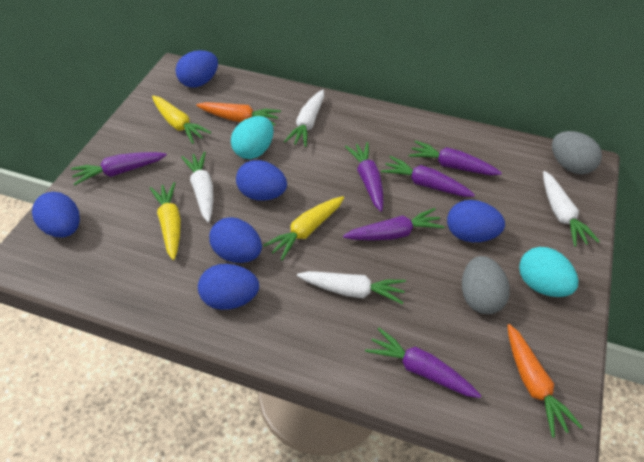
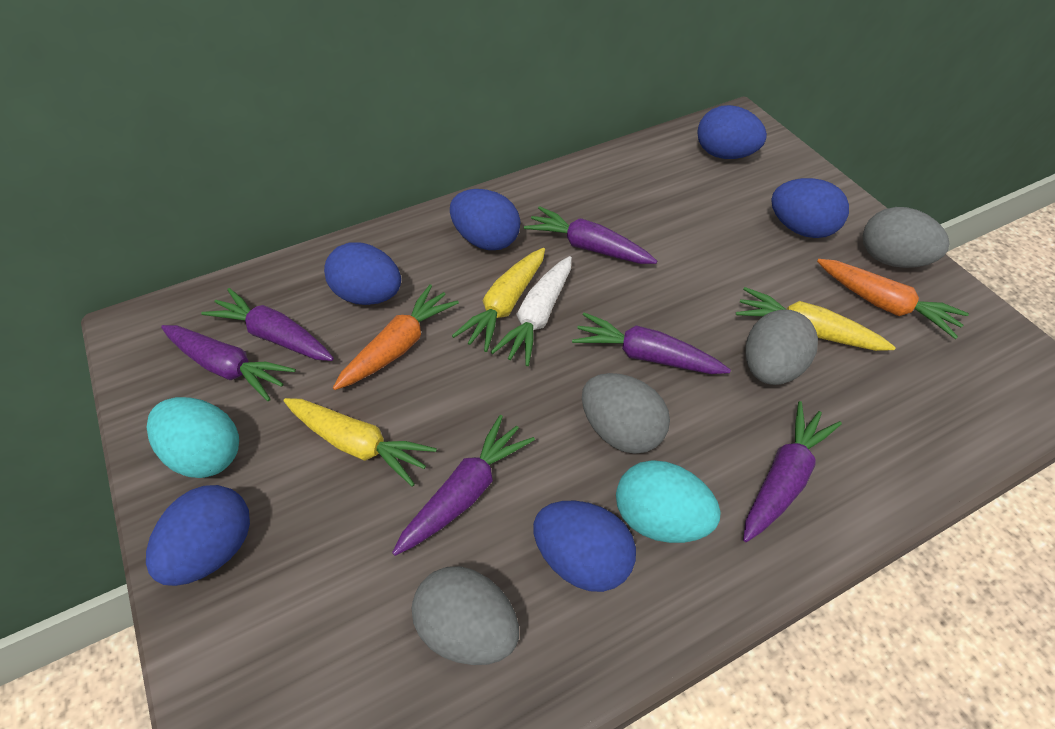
grey egg: [462,256,510,314] [552,131,602,174] = 2 -> [412,566,519,665] [582,373,670,454] [745,309,818,385] [863,207,950,268] = 4
white carrot: [181,151,213,223] [284,90,324,147] [297,271,406,304] [543,171,600,247] = 4 -> [491,256,572,366] = 1

